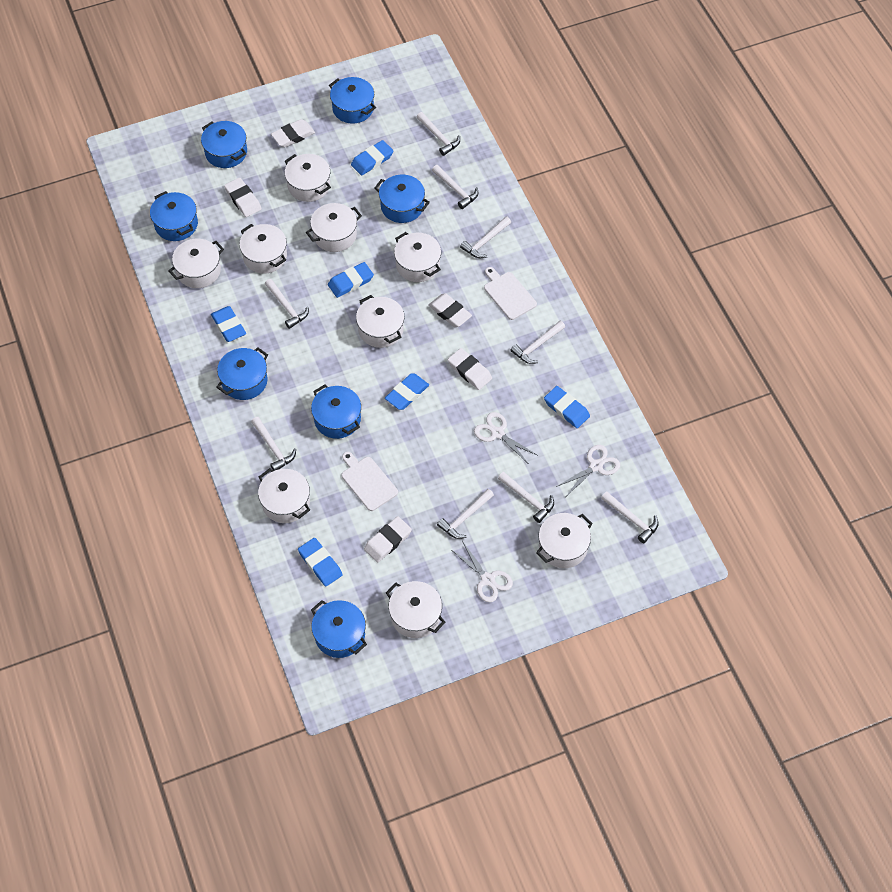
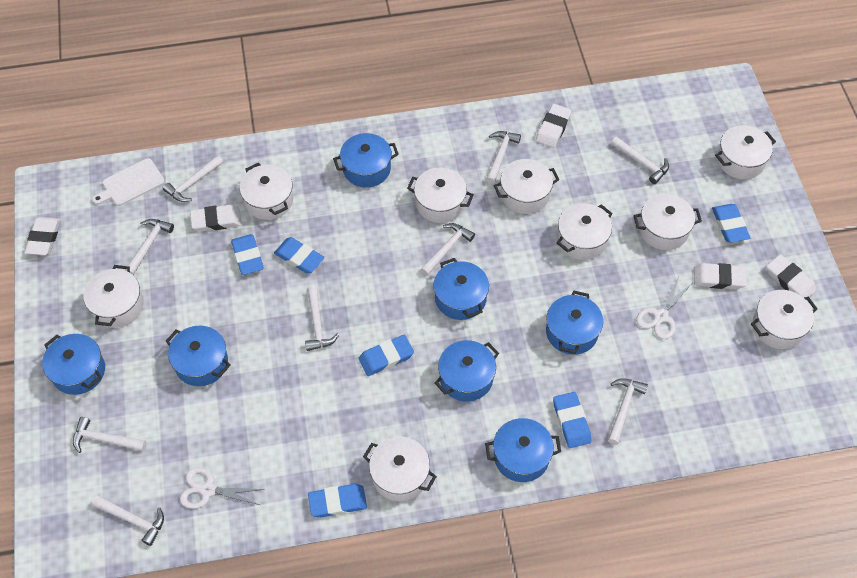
white cutting board: [341,452,398,511] [484,267,537,320] = 2 -> [92,158,165,206] = 1
white scissors: [452,541,513,602] [474,412,537,463] [556,445,620,496] = 3 -> [180,467,265,509] [636,277,691,339] = 2

